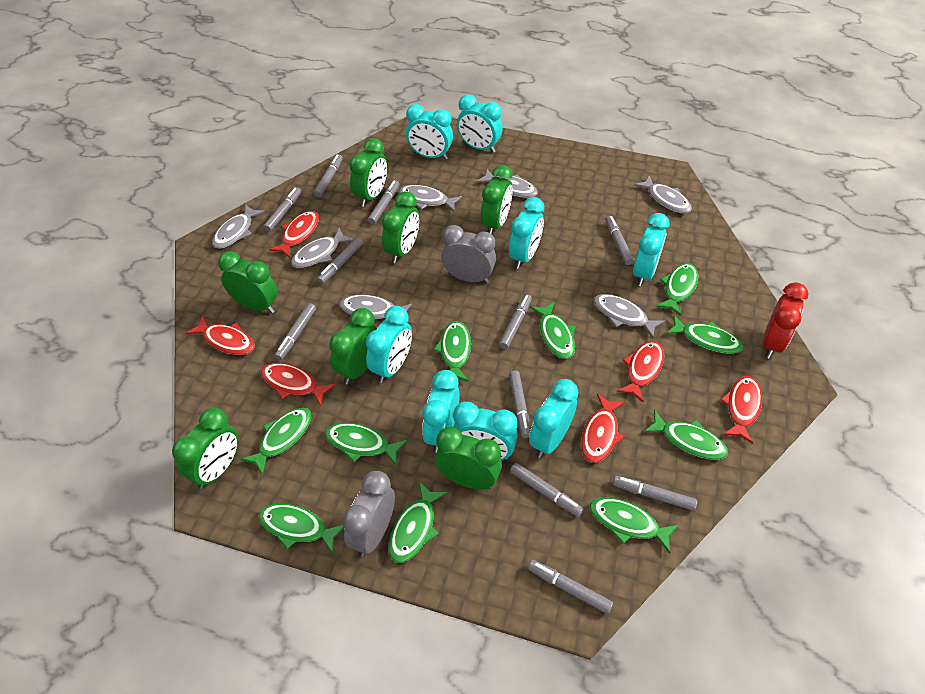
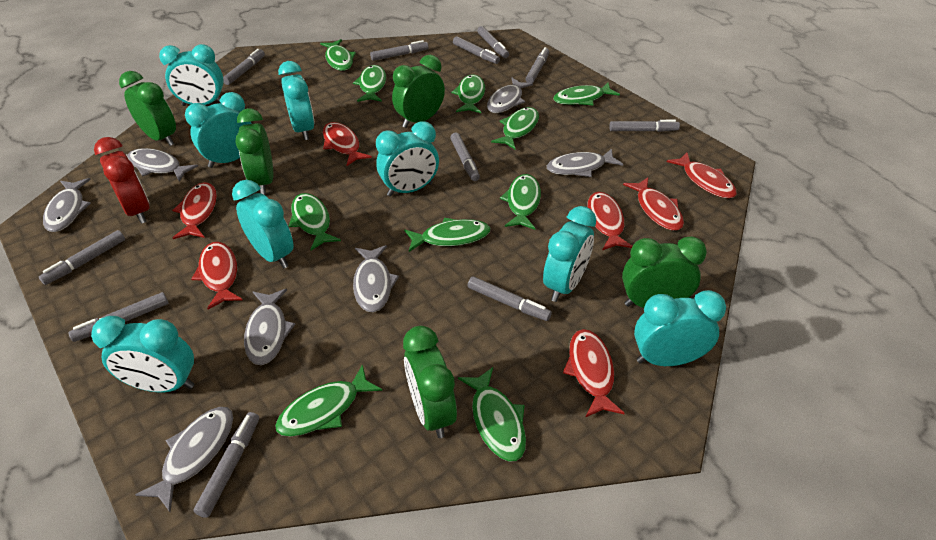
green clock: [172,408,239,489] [218,251,278,313] [329,308,377,385] [349,138,387,207] [381,191,419,263] [435,427,502,490] [481,165,513,234] = 7 -> [119,71,176,146] [236,108,273,195] [392,55,445,128] [403,326,457,438] [622,236,707,308] = 5
grey clock: [342,471,395,557] [441,225,496,283] = 2 -> none = 0
red fish: [185,315,255,355] [261,363,335,406] [269,211,319,258] [581,394,625,463] [617,341,664,403] [720,376,762,444] = 6 -> [172,182,217,239] [191,242,243,310] [323,122,372,166] [563,329,625,417] [587,192,632,251] [623,178,684,231] [667,152,737,198] = 7

